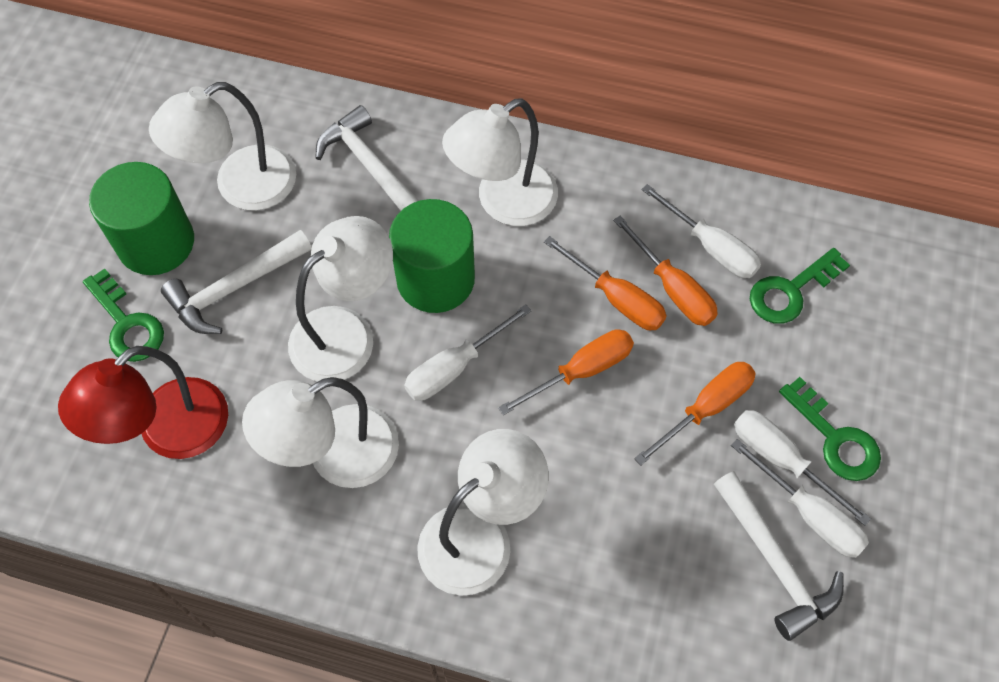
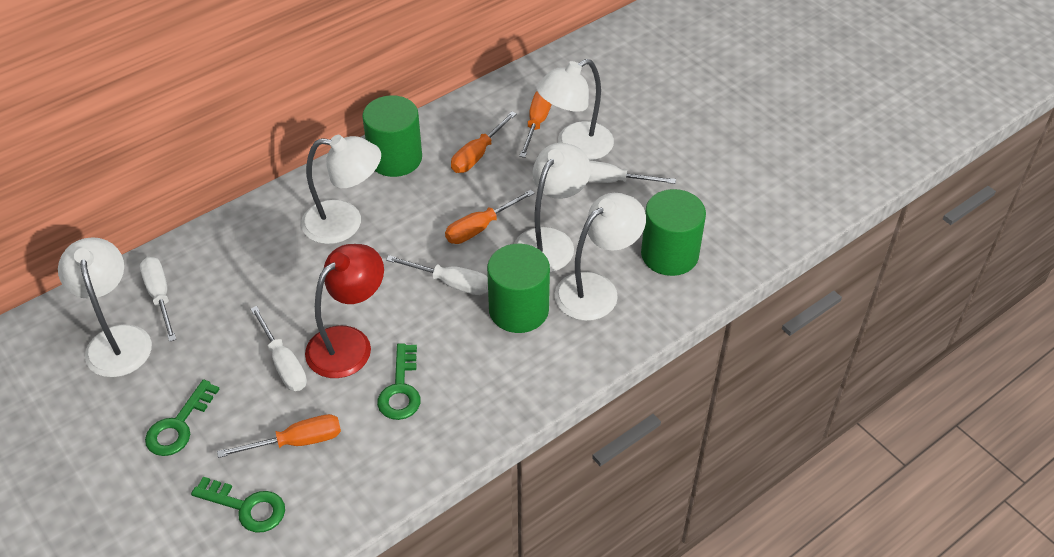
green cylinder: [89,162,194,275] [389,199,475,313] = 2 -> [362,95,422,177] [487,244,550,333] [641,189,706,276] = 3
white hammer: [161,230,312,334] [315,105,419,211] [714,471,844,641] = 3 -> none = 0

